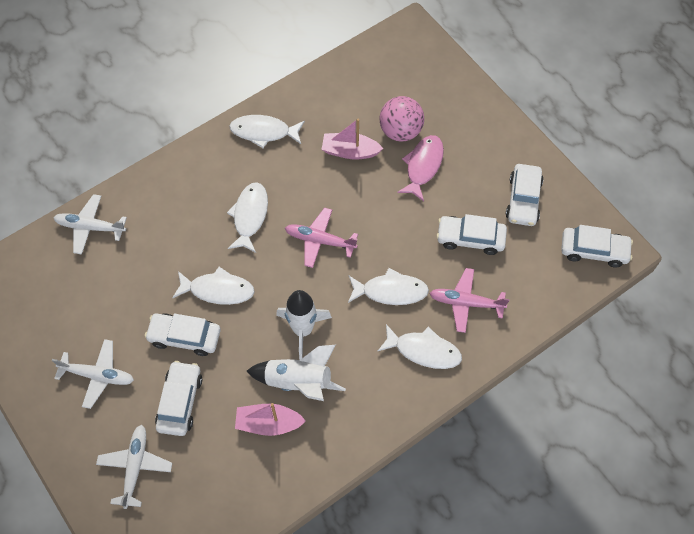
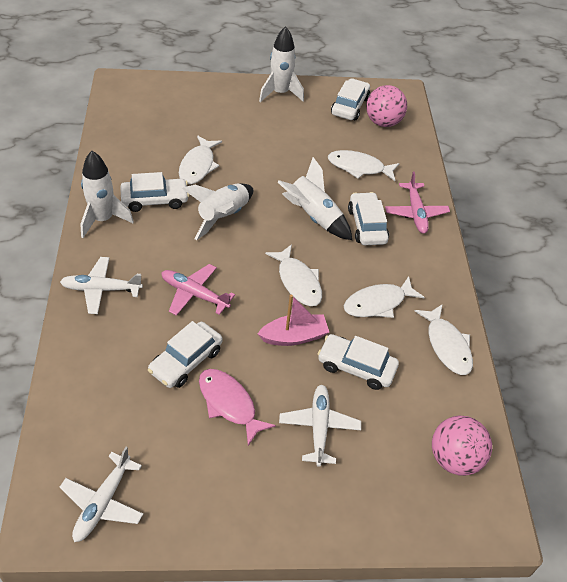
pink ball: [379,96,424,142] = 1 -> [366,85,407,127] [432,416,492,476] = 2
pink boat: [235,403,306,436] [321,119,383,160] = 2 -> [257,294,329,346] = 1
white rocket: [247,345,346,401] [276,290,332,360] = 2 -> [80,151,134,238] [182,183,253,240] [259,26,304,102] [278,157,352,240] = 4

